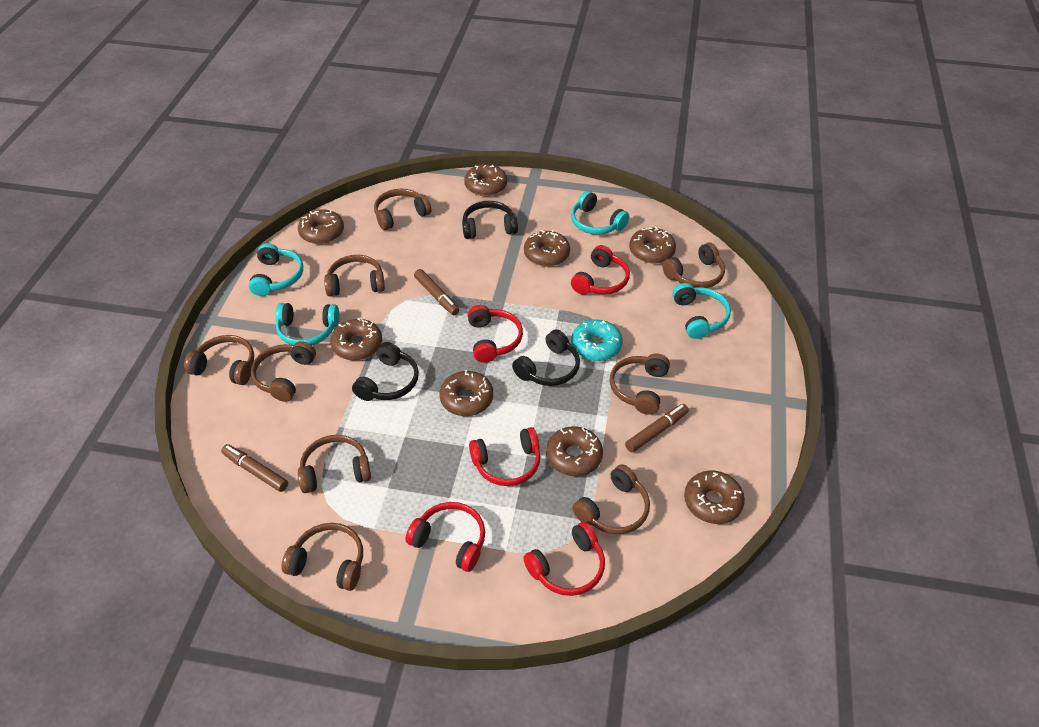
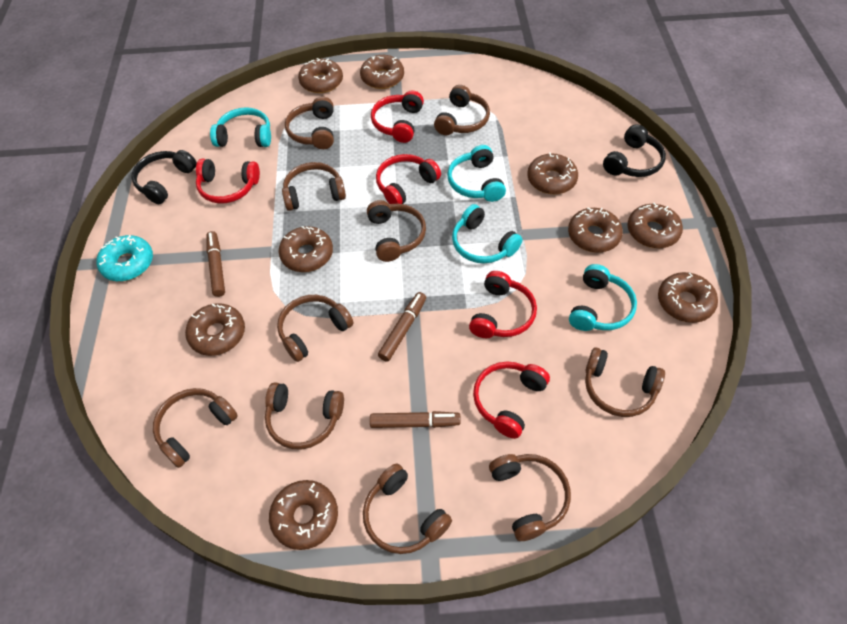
black headphones: [352,342,419,401] [462,201,518,239] [512,329,580,386] = 3 -> [131,150,197,204] [603,124,666,177] = 2
brown donut: [298,209,344,244] [330,318,382,360] [439,370,493,416] [464,164,507,196] [524,230,570,267] [546,426,603,476] [629,227,676,263] [684,471,745,524] = 8 -> [185,303,245,356] [269,480,338,550] [279,226,333,272] [298,58,343,93] [360,55,404,89] [527,152,578,194] [568,207,623,253] [627,203,683,248] [658,272,718,323] = 9
brown headphones: [184,335,254,385] [251,341,316,402] [281,523,363,591] [298,435,371,493] [324,255,385,296] [374,189,431,230] [572,464,650,534] [610,353,670,415] [662,243,725,288] = 9 -> [153,388,238,468] [265,382,344,449] [277,295,354,362] [282,162,346,211] [285,96,334,149] [363,463,452,554] [367,200,426,262] [434,85,490,135] [489,454,571,541] [585,347,665,417] = 10

